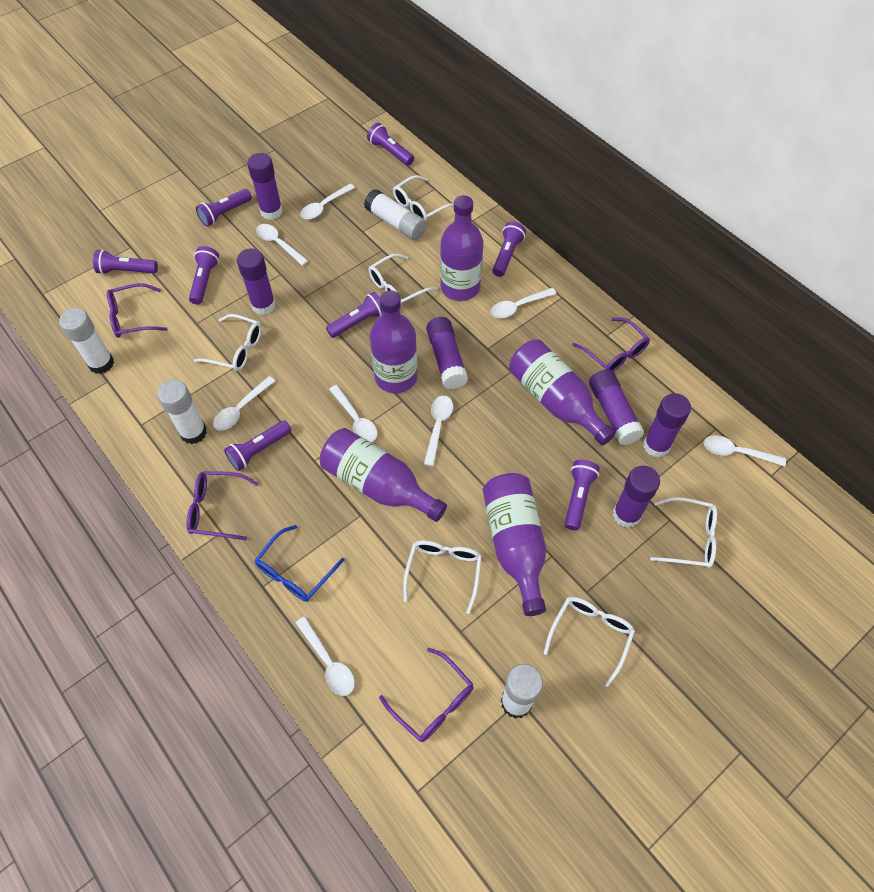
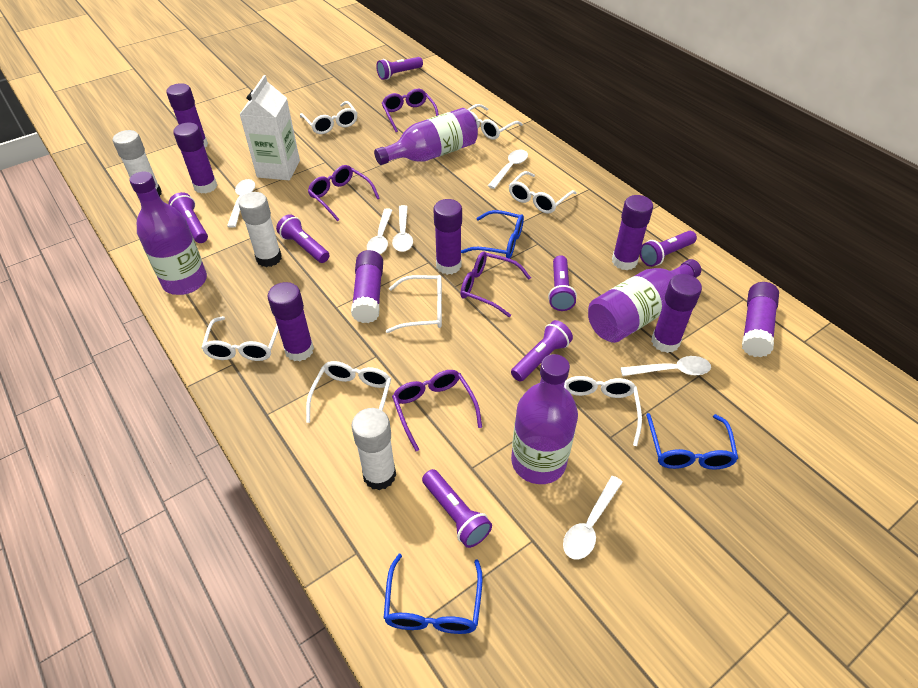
blue glasses: [255,525,345,602] = 1 -> [384,554,483,634] [461,210,524,259] [646,413,738,470] = 3
purple bottle: [320,428,447,522] [370,290,417,393] [440,195,483,301] [483,473,546,616] [509,339,616,446] = 5 -> [130,171,207,295] [374,108,478,165] [511,354,578,484] [588,259,701,343] = 4
purple flashlight: [93,250,158,275] [189,246,219,305] [196,189,252,227] [224,420,291,471] [326,292,382,338] [367,123,414,166] [492,222,526,277] [565,460,600,531] = 8 -> [169,192,208,243] [276,214,330,263] [376,57,423,80] [422,469,492,548] [511,320,573,381] [548,255,577,311] [640,231,697,267] = 7
purple glue stick: [237,248,276,315] [247,153,283,220] [426,317,468,389] [589,369,644,445] [613,466,660,528] [643,393,691,457] = 6 -> [166,83,208,148] [173,123,217,194] [267,282,314,361] [351,250,383,323] [433,199,462,275] [612,195,653,270] [651,274,702,353] [742,282,779,357] = 8
white carton: none = 0 -> [239,75,300,180] = 1
white glasses: [194,314,262,371] [369,254,438,304] [393,175,454,221] [403,540,482,614] [543,597,635,687] [650,497,717,568] = 6 -> [201,316,279,361] [300,101,357,134] [306,361,391,423] [386,275,442,333] [467,104,523,140] [509,171,577,213] [564,376,642,446] = 7
white glue stick: [59,308,114,374] [157,380,207,444] [364,189,427,240] [501,664,543,719] = 4 -> [113,130,162,197] [238,192,282,267] [351,408,396,490] = 3
white spoon: [213,376,275,431] [256,224,308,266] [296,616,355,696] [300,184,355,220] [329,385,377,442] [424,396,453,466] [491,288,556,318] [704,435,786,466] = 8 -> [227,179,255,228] [367,208,392,254] [392,205,413,252] [488,150,528,189] [563,476,623,560] [620,356,711,376] = 6

